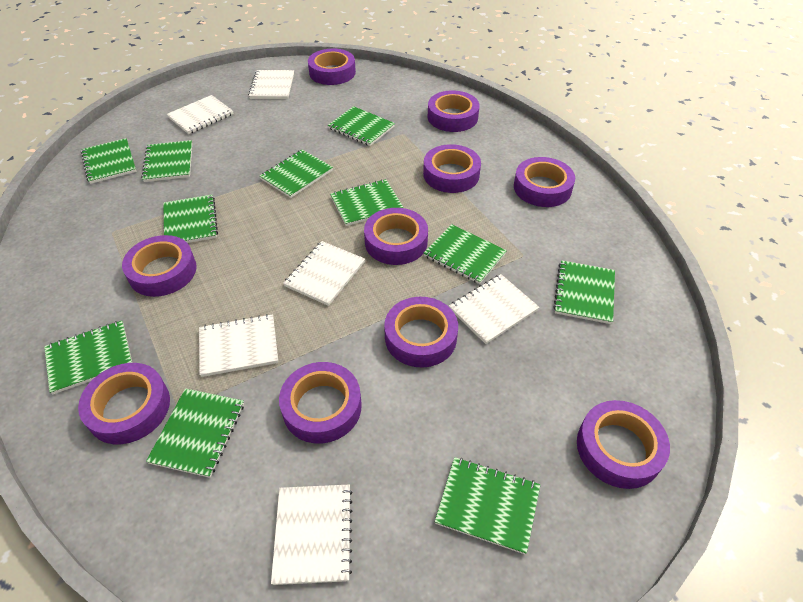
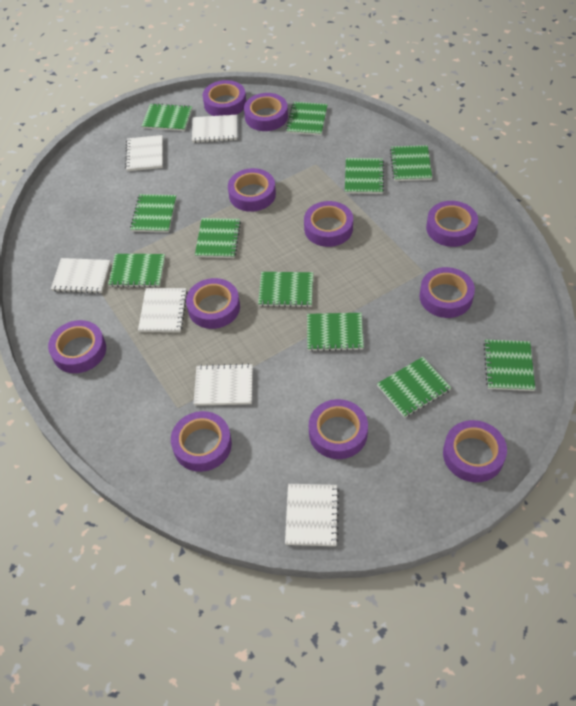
purple tape: [78,363,170,444] [122,235,197,297] [279,362,362,443] [308,49,356,85] [364,208,428,265] [384,297,458,367] [423,144,481,193] [428,90,479,132] [514,157,575,207] [577,400,670,489] = 10 -> [48,320,106,373] [171,411,232,472] [186,278,240,329] [203,80,246,116] [228,168,276,212] [244,93,288,131] [304,201,353,247] [309,399,368,459] [419,267,475,318] [426,201,478,247] [443,420,507,482] = 11

